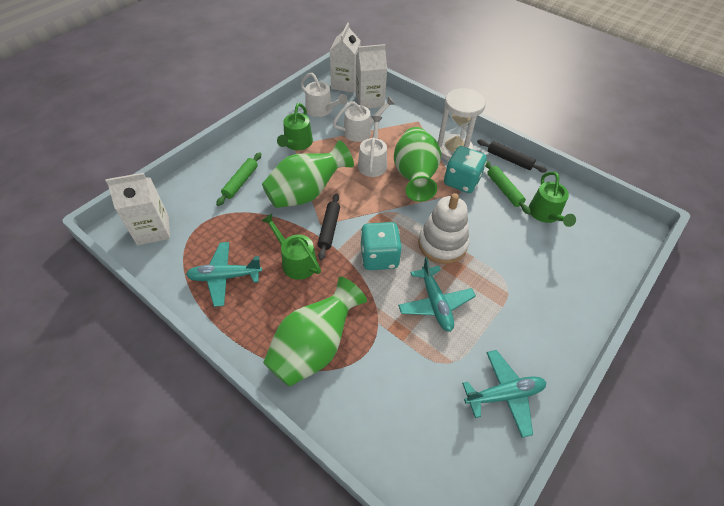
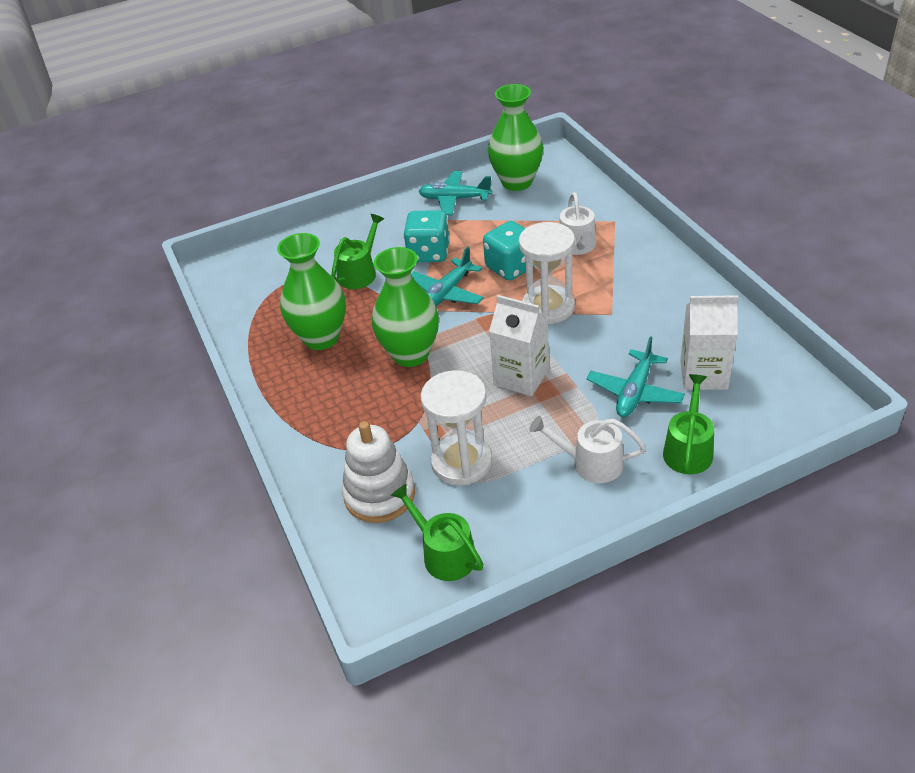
black rolling pin: [318,193,340,260] [477,139,547,173] = 2 -> none = 0
green rolling pin: [216,152,261,206] [485,160,531,215] = 2 -> none = 0
white carton: [105,173,170,245] [329,23,361,93] [356,44,387,109] = 3 -> [489,295,549,396] [680,295,738,390] = 2
white hourglass: [438,88,486,161] = 1 -> [420,370,492,485] [519,222,575,324] = 2
white watering can: [300,73,348,117] [333,96,395,142] [358,116,387,177] = 3 -> [529,416,646,483] [559,192,596,255] = 2

